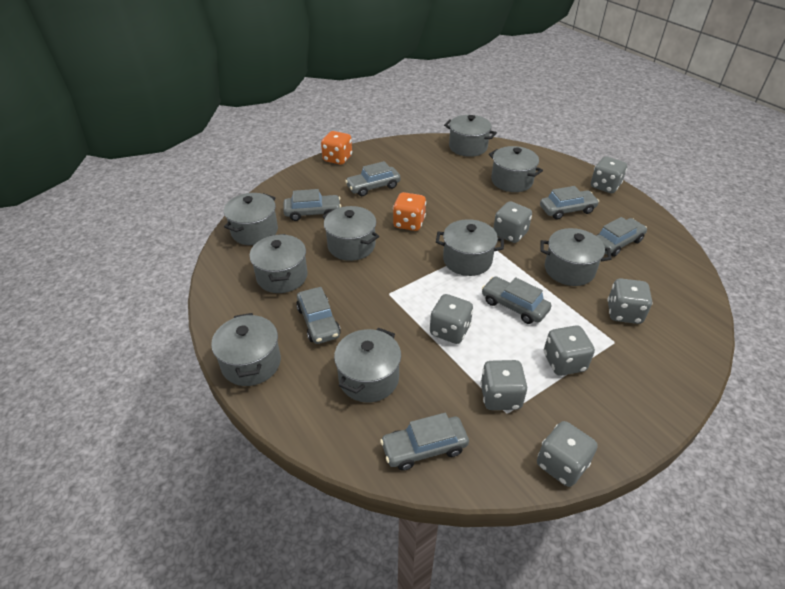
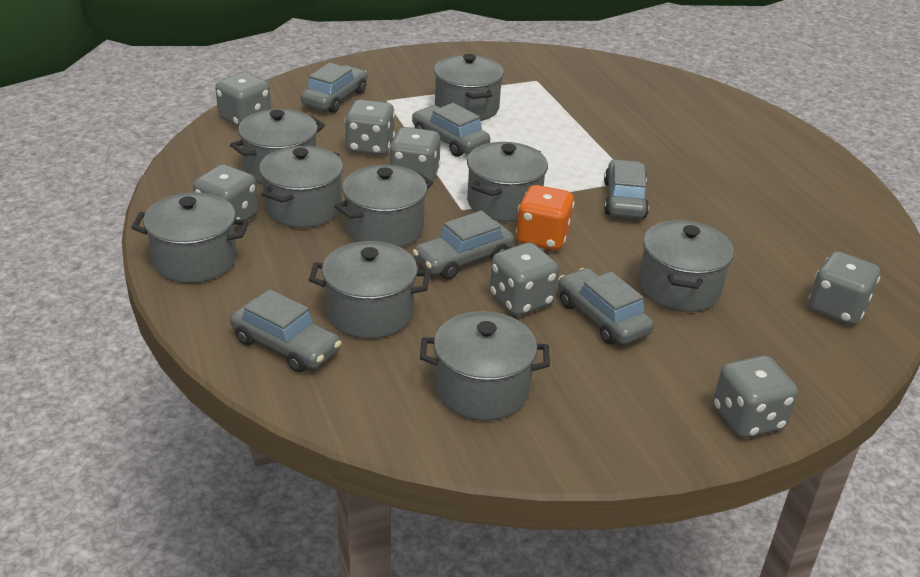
grey car: [283,189,341,221] [296,287,341,344] [345,161,401,196] [380,413,469,471] [482,276,551,324] [540,186,599,219] [596,217,647,257] = 7 -> [230,289,341,372] [301,63,367,113] [412,103,490,157] [413,210,514,279] [558,268,654,345] [604,159,649,219] = 6
orange dice: [321,131,352,165] [393,192,426,231] = 2 -> [516,185,575,250] = 1

